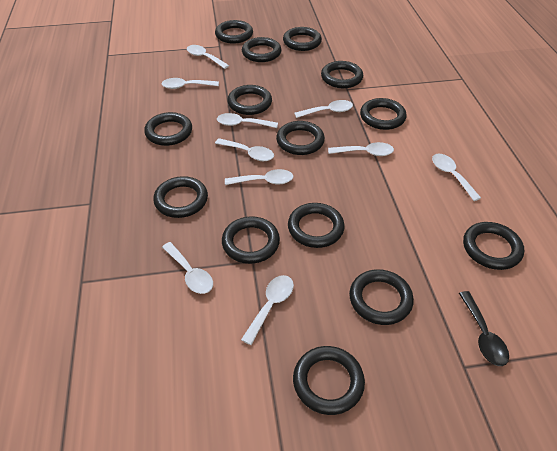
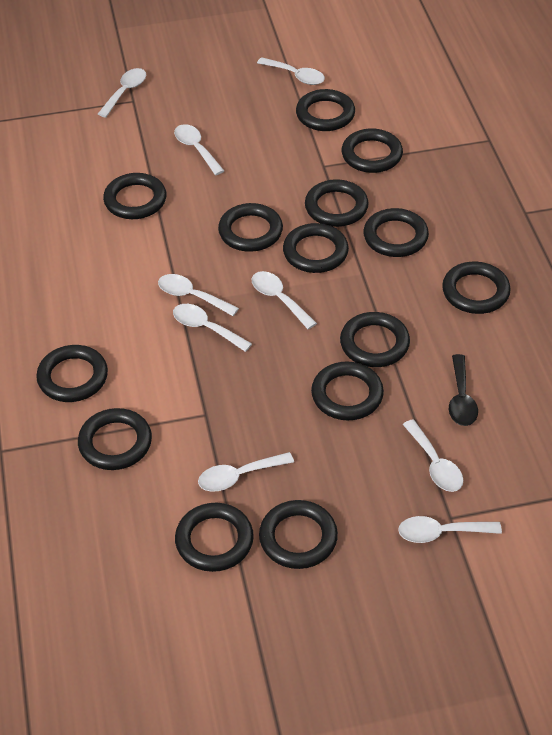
white spoon: [161,78,219,89] [162,242,213,294] [187,45,229,69] [215,138,274,161] [217,113,278,128] [225,169,293,185] [241,275,294,345] [294,100,353,118] [328,142,394,156] [432,154,481,201] = 10 -> [98,68,146,118] [158,274,239,316] [173,304,252,352] [174,124,224,175] [198,452,294,492] [252,271,317,329] [257,57,325,85] [398,516,502,543] [403,420,463,492] = 9

